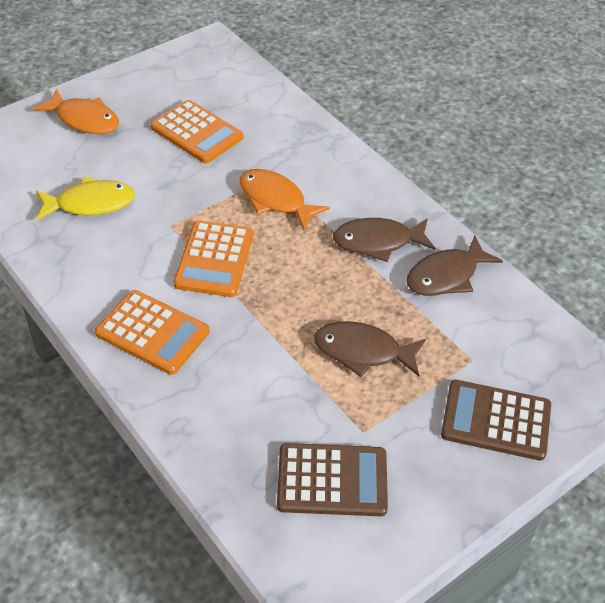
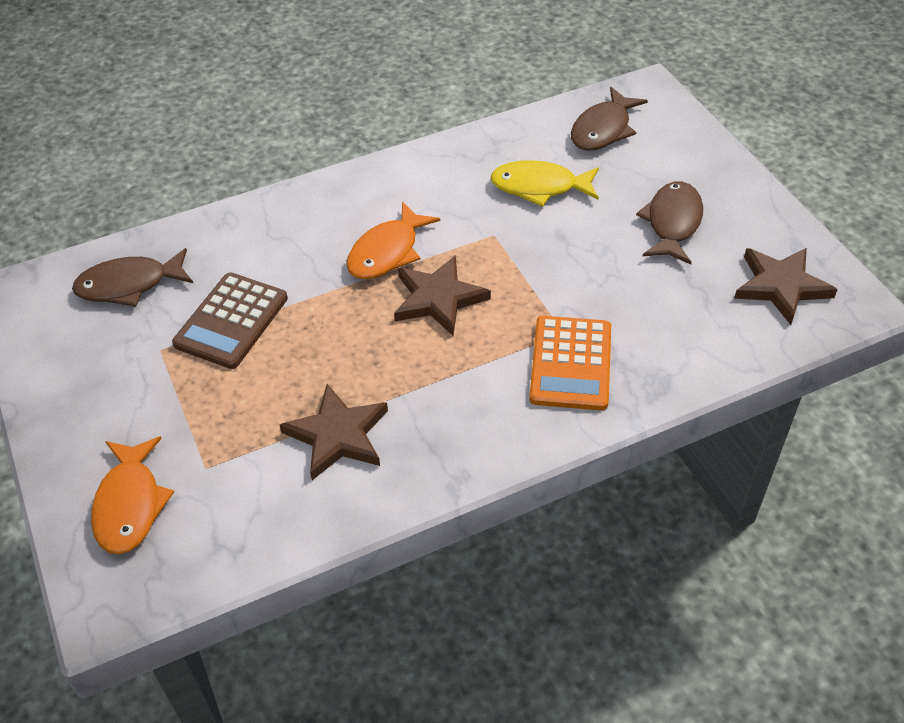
brown calculator: [277,443,388,516] [441,380,551,461] = 2 -> [172,273,288,369] = 1
brown star: none = 0 -> [280,384,388,480] [394,255,491,336] [734,248,838,325] = 3
orange calculator: [95,290,209,375] [151,100,243,163] [174,220,253,297] = 3 -> [529,316,611,410] = 1

